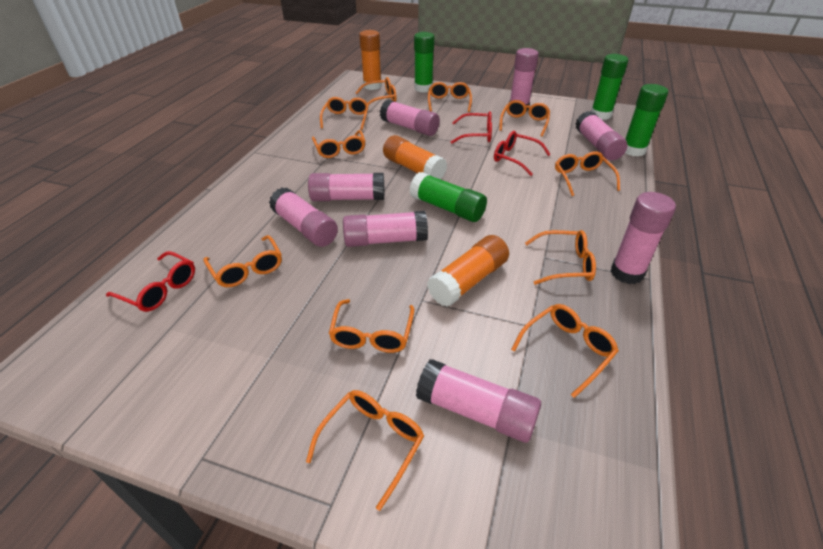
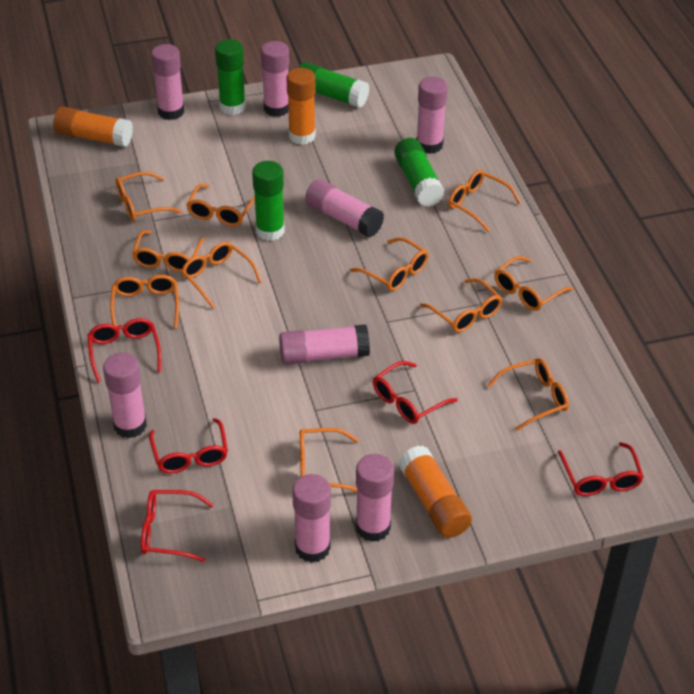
red glasses: [106,251,195,312] [451,111,492,144] [494,131,551,176] = 3 -> [88,318,161,383] [141,490,214,562] [149,418,228,473] [373,361,458,424] [558,442,644,496] = 5

